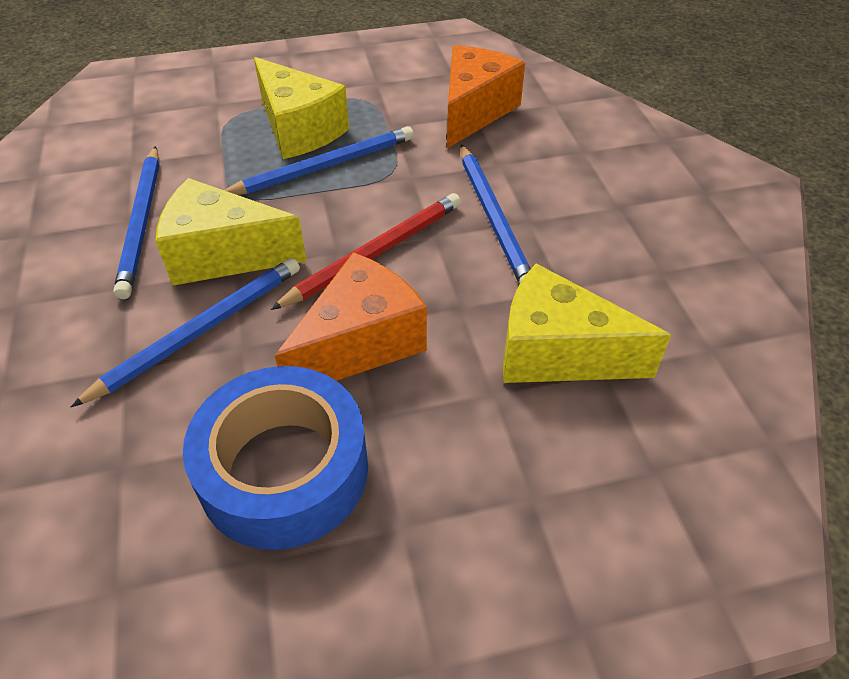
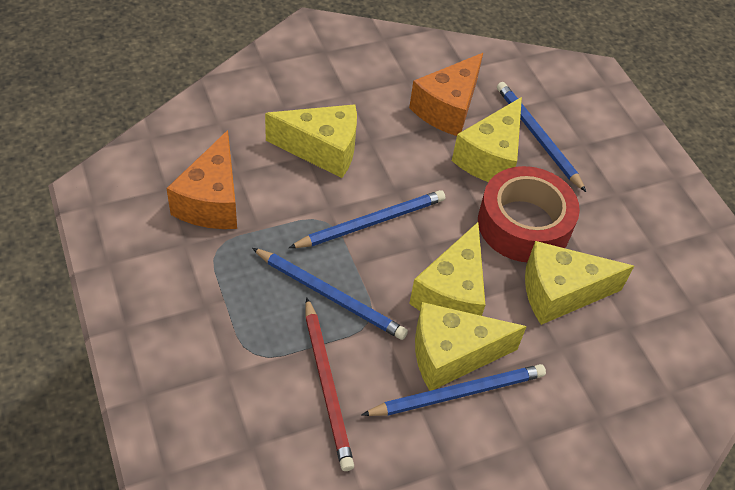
blue tape: [183,366,368,550] = 1 -> none = 0
red tape: none = 0 -> [478,166,580,262] = 1
yellow cheese: [156,178,307,286] [254,57,349,159] [503,263,671,383] = 3 -> [265,104,357,178] [409,222,485,316] [415,302,527,391] [452,97,522,182] [525,241,634,325] = 5

